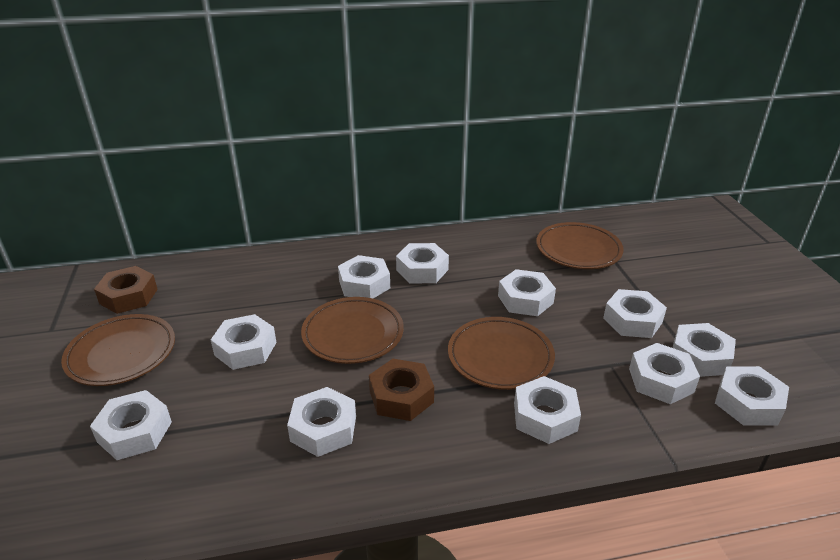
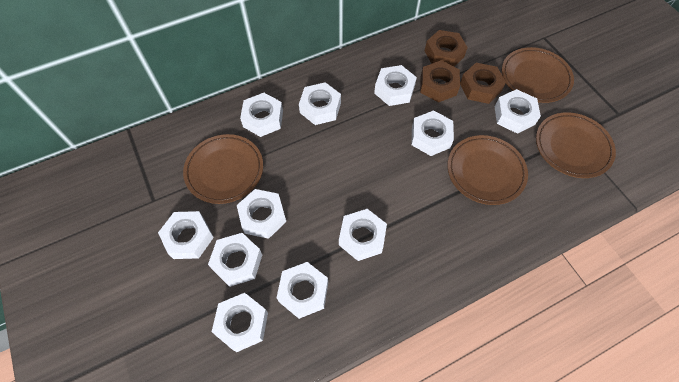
brown nut: [94,266,158,314] [369,359,434,421] = 2 -> [420,61,460,103] [425,30,468,67] [460,63,506,104] = 3

